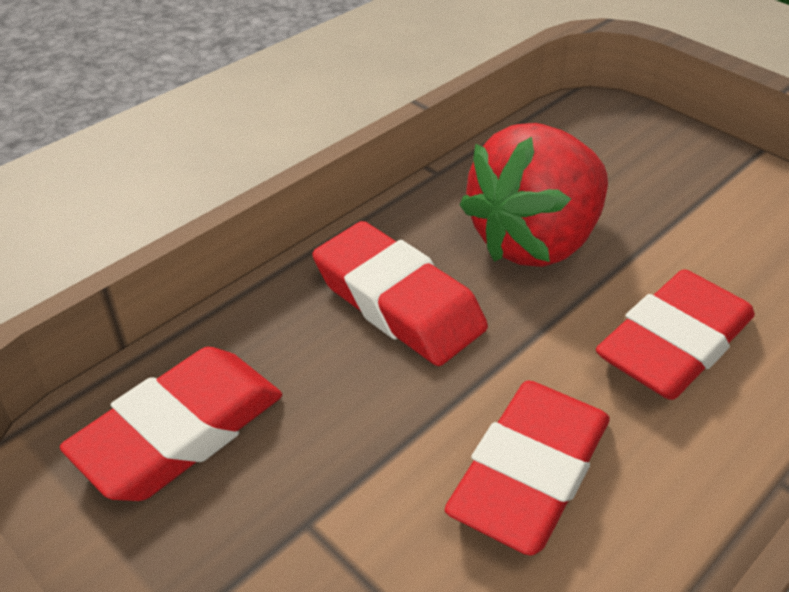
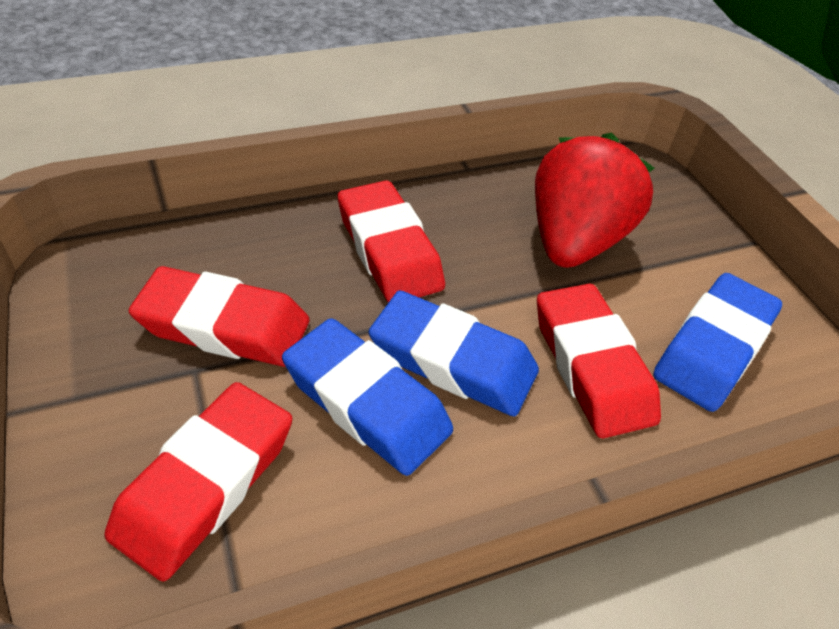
blue eraser: none = 0 -> [282,318,453,476] [368,291,539,416] [653,273,782,412] = 3

